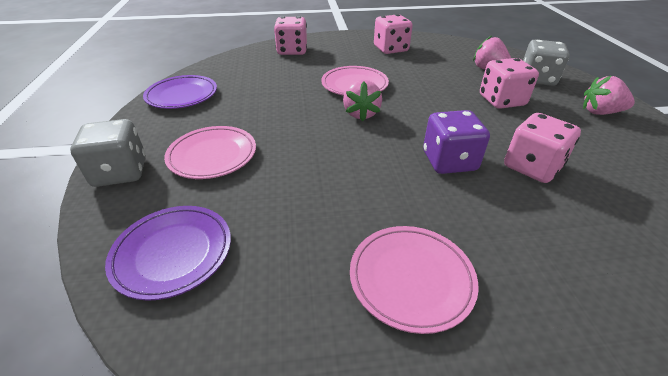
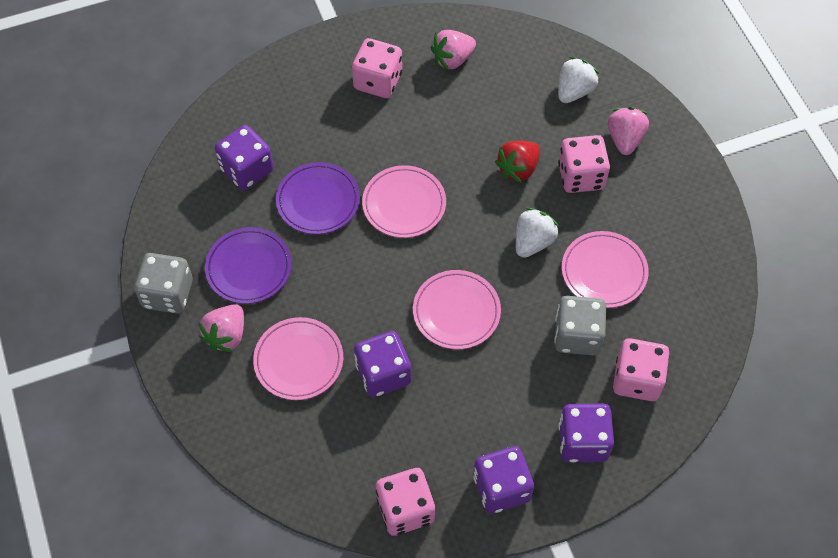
pink plate: [164,126,256,179] [321,66,389,96] [350,226,479,334] = 3 -> [253,317,343,400] [362,165,446,238] [413,270,501,349] [562,231,649,308] = 4
purple dice: [423,110,490,174] = 1 -> [215,125,274,190] [354,331,411,398] [473,446,534,514] [559,404,614,462] = 4
red strawberry: none = 0 -> [495,141,540,183] = 1
white strawberry: none = 0 -> [516,208,559,258] [558,57,599,103] = 2

